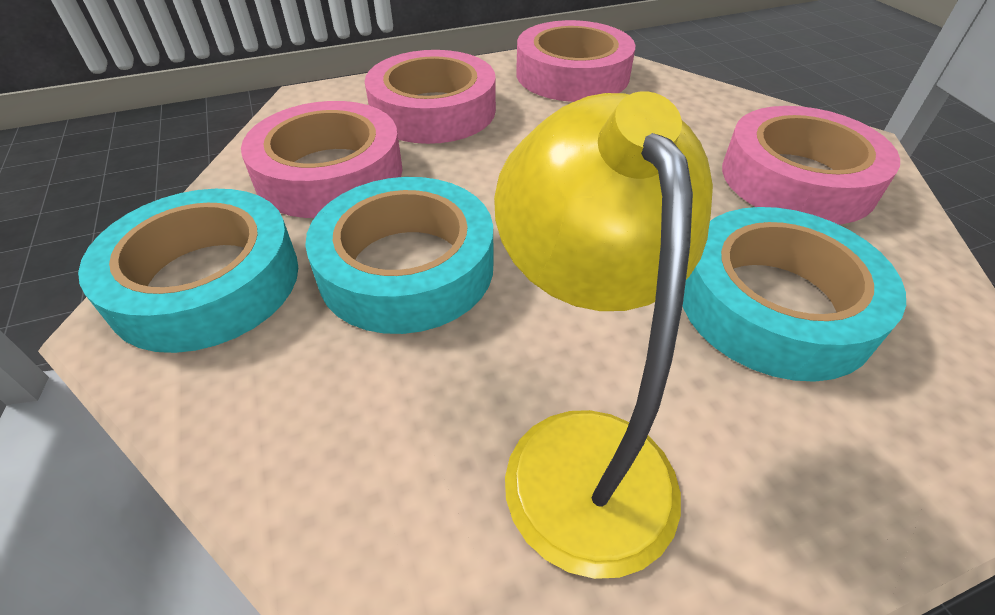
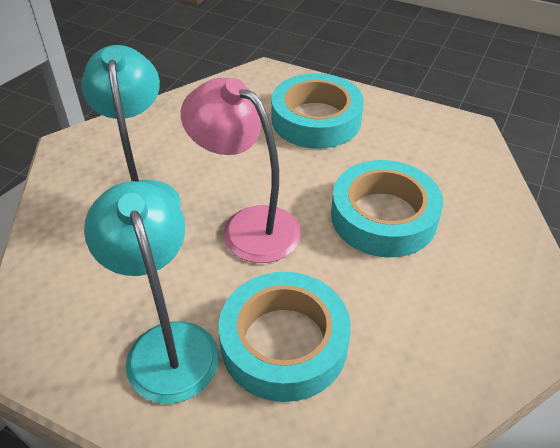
pink lamp: none = 0 -> [181,78,301,263] = 1
pink tape: [241,101,402,218] [365,50,496,144] [516,20,635,102] [722,106,900,225] = 4 -> none = 0
turquoise lamp: none = 0 -> [81,45,180,207] [84,181,219,403] = 2
yellow lamp: [494,91,713,579] = 1 -> none = 0

